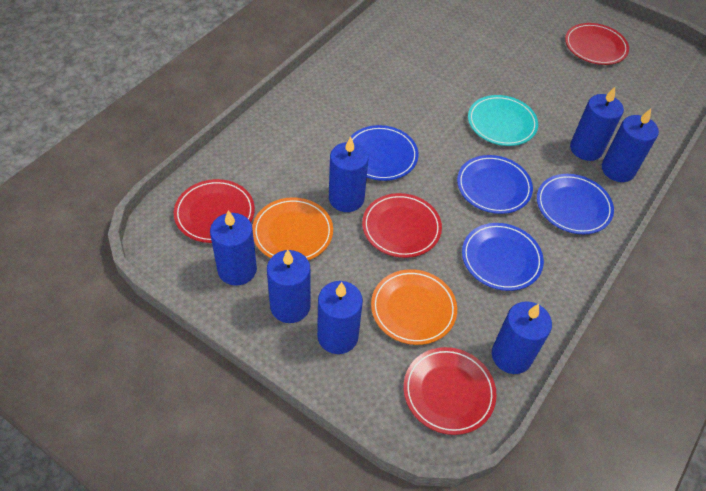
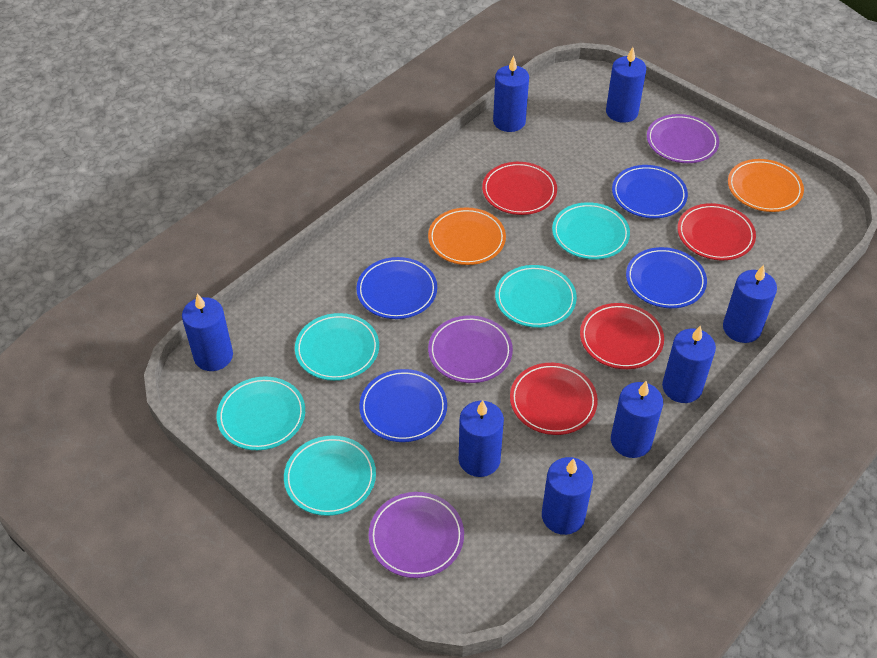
blue candle: [210,210,257,286] [267,250,310,323] [317,281,363,354] [329,136,369,212] [492,301,552,374] [570,87,624,161] [602,109,659,182] = 7 -> [182,293,233,371] [459,400,504,477] [493,56,529,132] [542,457,593,535] [606,47,646,123] [611,381,663,458] [662,326,716,403] [723,265,777,343] = 8
purple plate: none = 0 -> [369,492,464,578] [428,315,513,383] [647,114,719,163] = 3
turquoise plate: [468,95,538,146] = 1 -> [217,376,305,450] [284,436,376,516] [295,313,379,381] [495,265,577,328] [552,202,630,259] = 5

